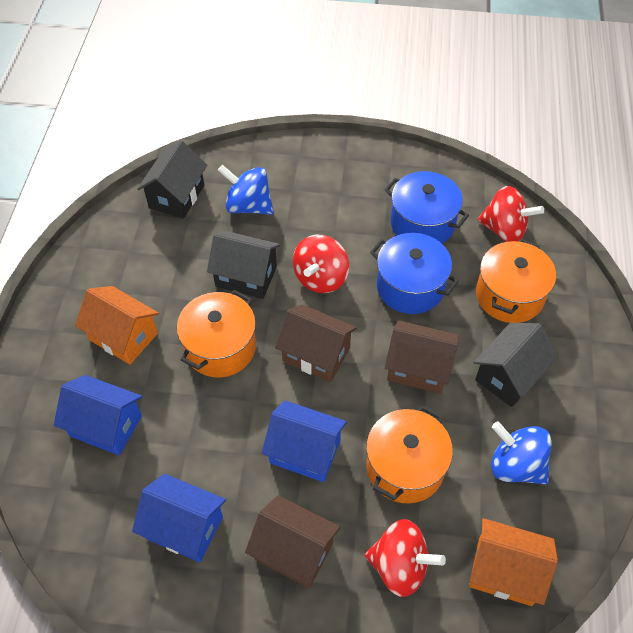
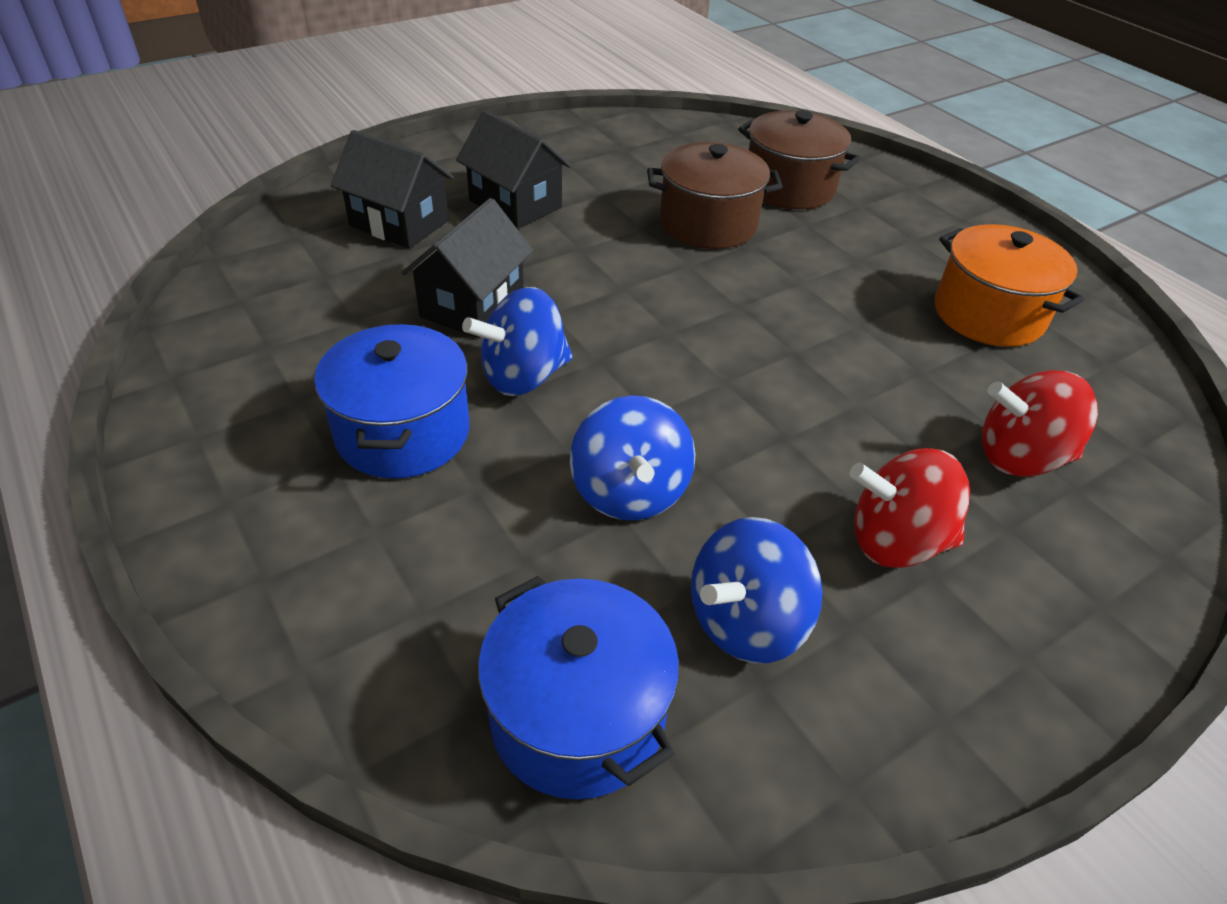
blue house: [54,375,142,455] [132,474,226,562] [262,401,347,482] = 3 -> none = 0
blue spinning top: [218,165,274,215] [491,422,552,485] = 2 -> [462,287,573,396] [570,396,695,521] [691,517,823,663] = 3
brown house: [245,495,340,589] [275,304,357,382] [385,320,459,394] = 3 -> none = 0
brown pot: none = 0 -> [647,142,783,249] [738,111,861,209] = 2
orange house: [75,286,159,365] [469,518,558,606] = 2 -> none = 0
orange pot: [177,290,256,378] [366,406,453,503] [476,239,556,323] = 3 -> [935,224,1084,347] = 1
red spinning top: [293,235,349,293] [365,519,446,597] [478,186,544,242] = 3 -> [850,448,970,568] [982,370,1098,477] = 2

